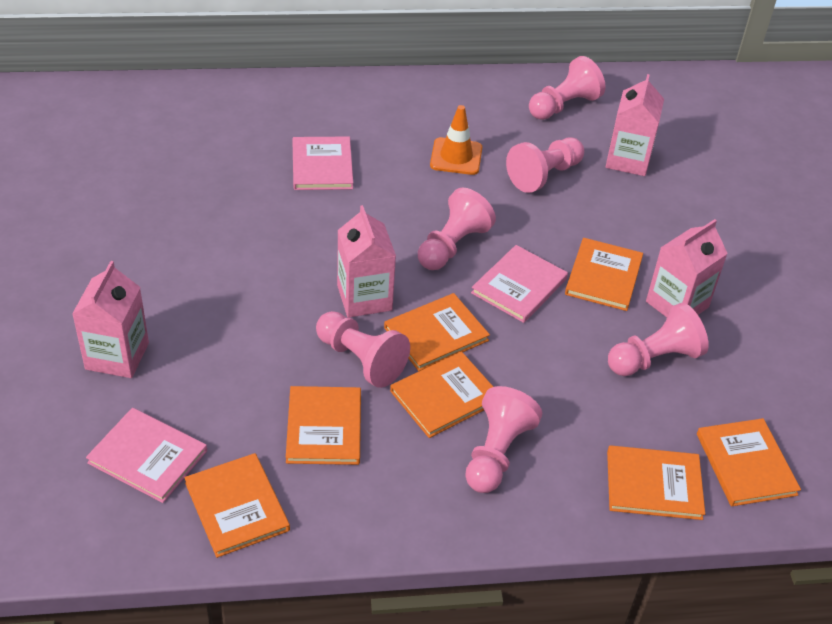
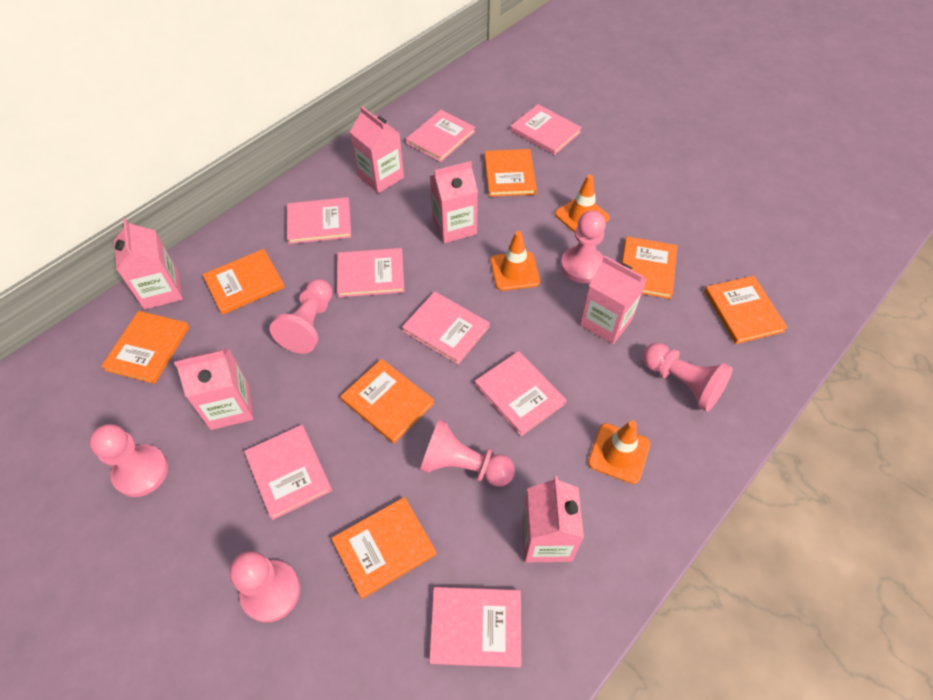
orange traffic cone: [430,105,482,175] = 1 -> [490,231,540,291] [555,175,610,233] [588,420,650,484] = 3
pink book: [86,408,207,503] [292,137,353,190] [471,245,568,323] = 3 -> [244,425,332,520] [287,197,351,244] [337,248,404,297] [402,291,490,365] [406,110,475,162] [429,587,521,667] [475,351,567,436] [511,104,582,155] = 8
pink carton: [72,261,149,378] [337,205,396,318] [605,74,664,176] [646,219,728,317] = 4 -> [114,218,183,309] [174,348,253,430] [350,106,404,193] [430,161,478,243] [522,476,584,562] [580,256,647,344] = 6

